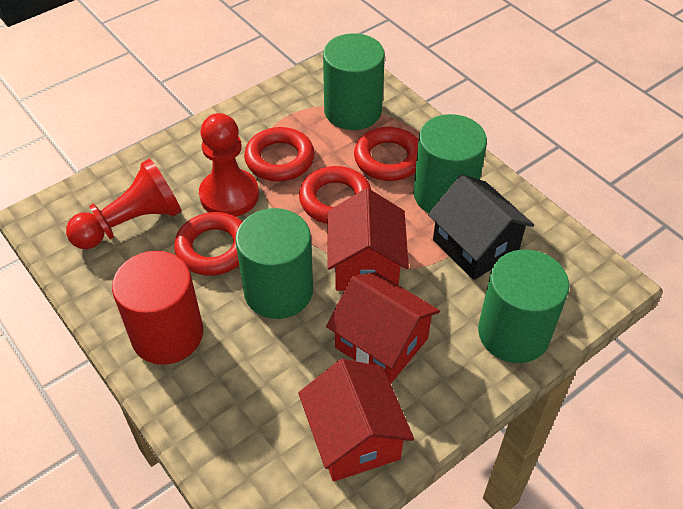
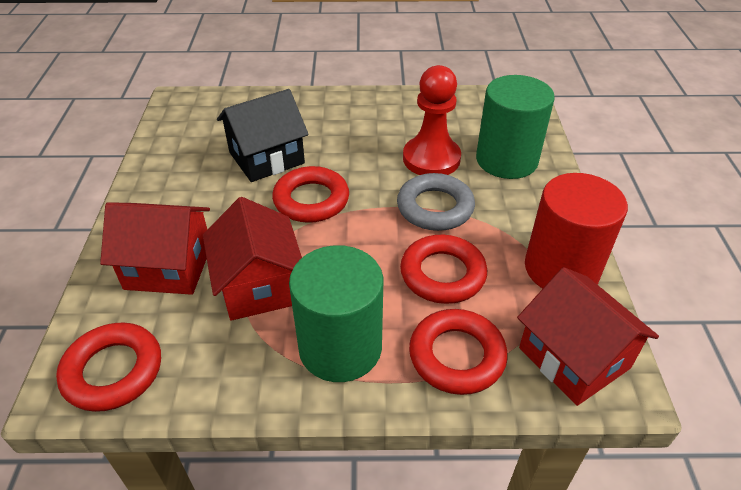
green cylinder: [235,208,313,319] [323,34,385,130] [413,114,487,213] [478,250,569,363] = 4 -> [289,245,383,382] [476,75,555,179] = 2
grey ring: none = 0 -> [397,173,475,231] = 1
red pawn: [66,158,182,249] [199,113,259,217] = 2 -> [403,65,461,175] = 1

